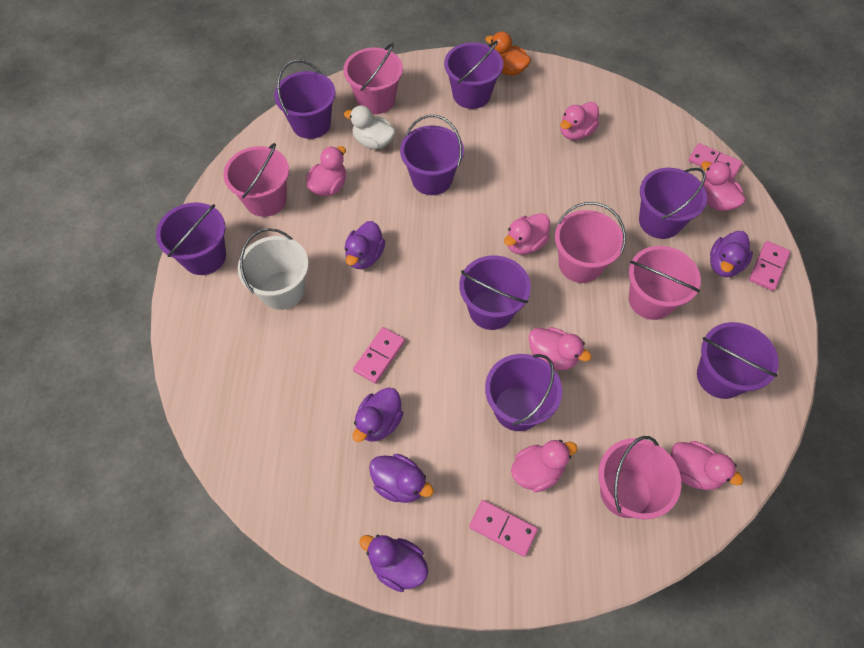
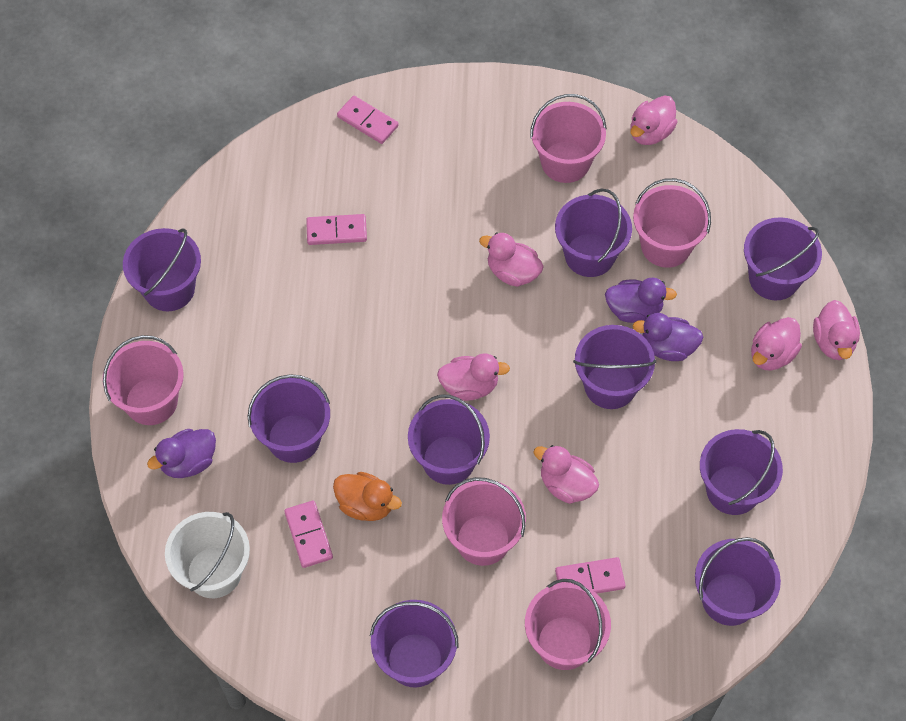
pink duck: [306,146,346,196] [504,213,550,255] [511,440,577,492] [529,327,591,370] [560,102,599,140] [671,441,743,490] [701,161,746,211] = 7 -> [437,353,510,401] [479,232,544,287] [533,445,599,504] [630,95,678,145] [751,317,802,371] [813,300,860,360] = 6
purple bucket: [156,202,226,275] [274,60,336,139] [400,115,464,195] [444,41,503,109] [460,255,531,330] [485,354,562,431] [639,168,707,239] [697,322,779,399] = 8 -> [123,228,201,311] [247,374,330,463] [370,600,459,688] [408,394,490,485] [555,188,632,277] [573,325,656,409] [695,537,781,626] [700,429,783,515] [744,217,822,300] = 9
purple duck: [345,221,385,269] [353,387,403,442] [359,535,428,592] [369,454,434,503] [710,231,753,277] = 5 -> [147,429,216,478] [605,278,677,323] [633,313,703,361] = 3
white duck: [344,105,396,149] = 1 -> none = 0

